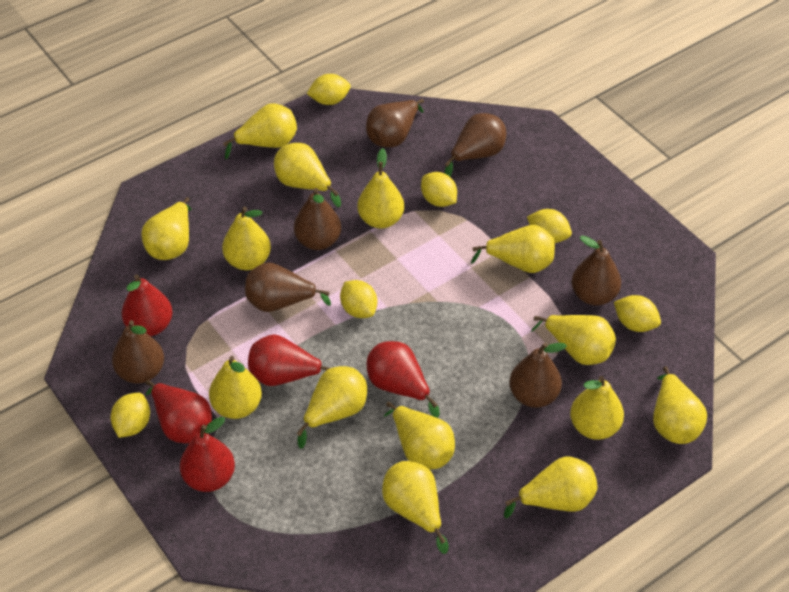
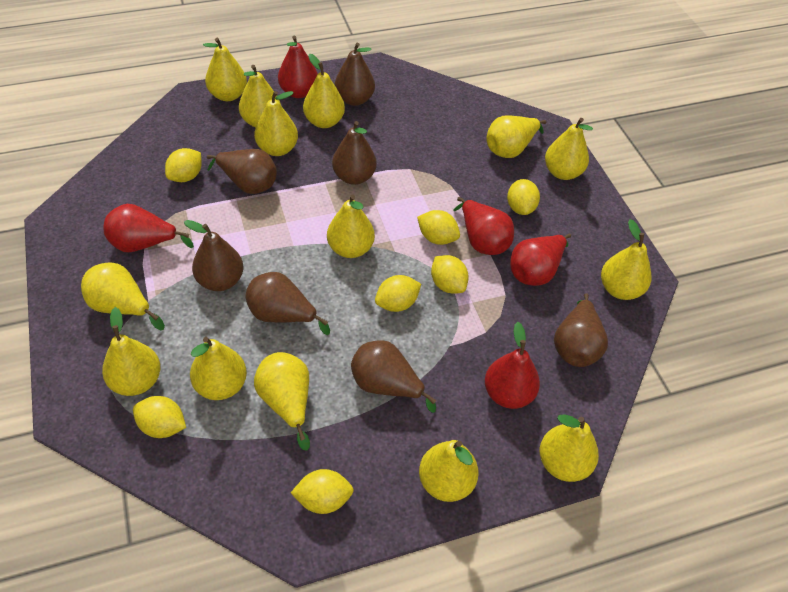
yellow lemon: [110,393,150,438] [307,74,351,105] [340,280,377,318] [421,172,457,207] [527,209,572,243] [614,295,661,332] = 6 -> [133,396,186,438] [165,148,202,182] [291,469,354,514] [375,275,421,312] [417,210,460,245] [431,255,469,294] [507,179,540,215] = 7

